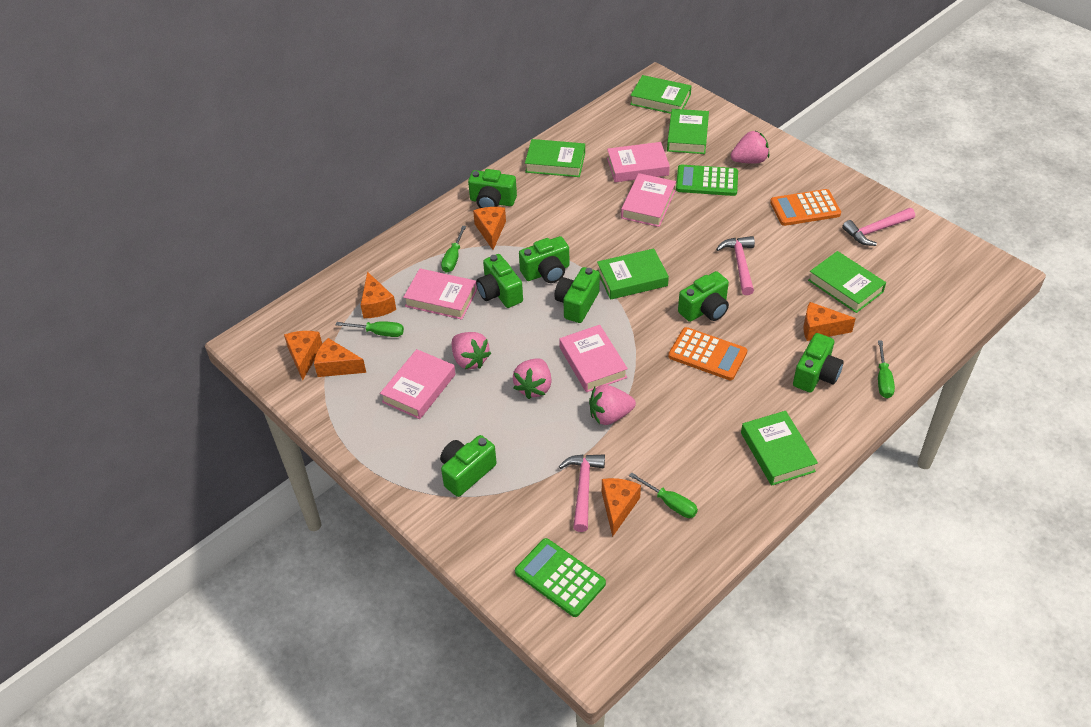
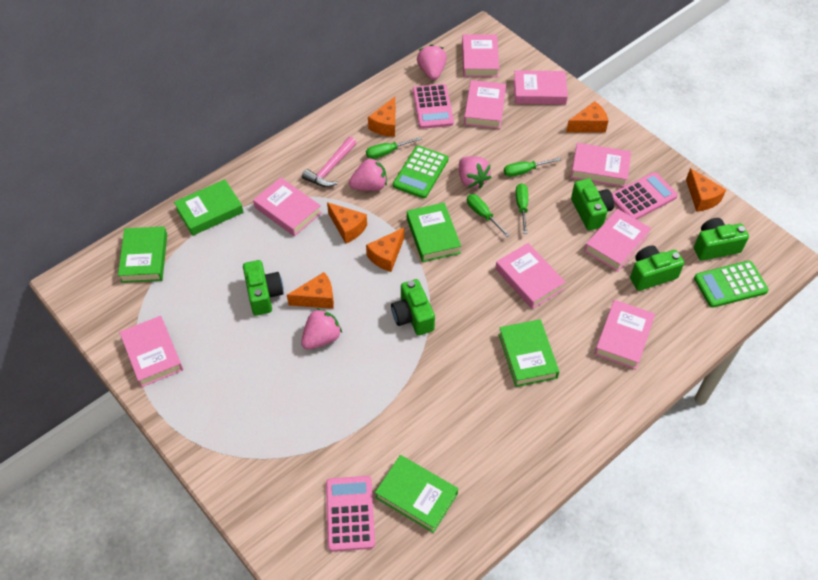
green book: [525,139,585,177] [597,249,669,300] [630,75,692,114] [667,109,709,154] [741,411,818,486] [808,251,886,313] = 6 -> [118,226,167,283] [174,179,244,236] [375,455,458,533] [407,203,461,262] [498,319,559,387] = 5
green camera: [440,435,497,497] [468,169,517,208] [476,254,523,308] [519,236,570,283] [555,267,600,323] [678,271,729,322] [793,333,844,393] = 7 -> [243,260,284,316] [391,279,435,336] [571,179,614,230] [630,245,684,291] [694,218,749,261] = 5
orange calculator: [668,327,747,380] [770,189,841,226] = 2 -> none = 0
pink book: [380,349,456,419] [403,268,477,320] [559,325,628,392] [607,142,670,182] [621,173,676,227] = 5 -> [119,316,183,387] [253,177,321,236] [462,34,499,77] [464,80,506,129] [495,243,566,309] [513,70,568,105] [571,143,631,187] [584,209,651,272] [594,300,655,369] = 9
pink calculator: none = 0 -> [326,476,375,552] [413,84,454,129] [612,172,678,220] = 3
pink hammer: [559,455,605,532] [716,236,755,295] [842,208,915,246] = 3 -> [302,137,356,187] = 1

